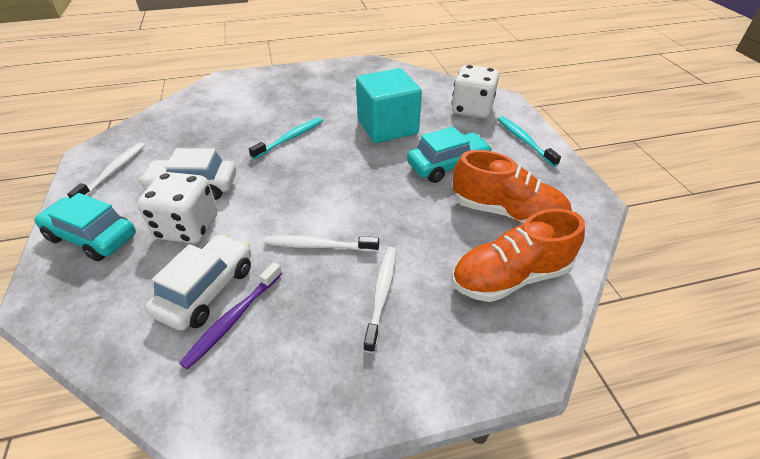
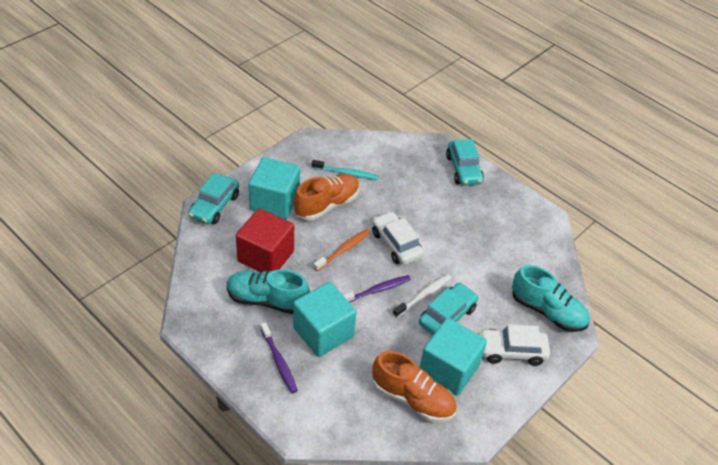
orange toothbrush: none = 0 -> [313,229,370,271] = 1
purple toothbrush: [179,262,282,370] = 1 -> [261,322,298,393] [343,275,411,303] = 2
red cube: none = 0 -> [236,208,294,272] = 1
turquoise car: [34,193,136,261] [407,127,493,183] = 2 -> [188,173,239,225] [419,283,478,335] [446,139,484,186] = 3
turquoise cube: [356,68,422,143] = 1 -> [248,157,300,219] [293,282,357,357] [420,318,487,395] = 3
turquoise shoe: none = 0 -> [227,269,310,314] [512,265,590,332] = 2
turquoise toothbrush: [249,117,323,159] [498,116,561,167] = 2 -> [312,160,379,180] = 1
white dice: [137,172,218,243] [451,65,499,118] = 2 -> none = 0
white toothbrush: [67,143,145,198] [264,235,379,252] [363,247,396,353] = 3 -> [393,274,451,318] = 1

